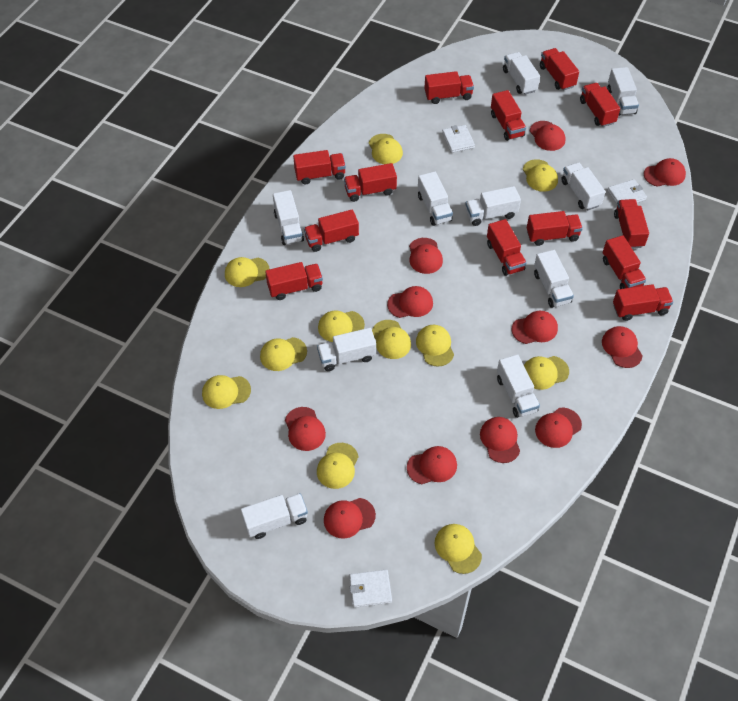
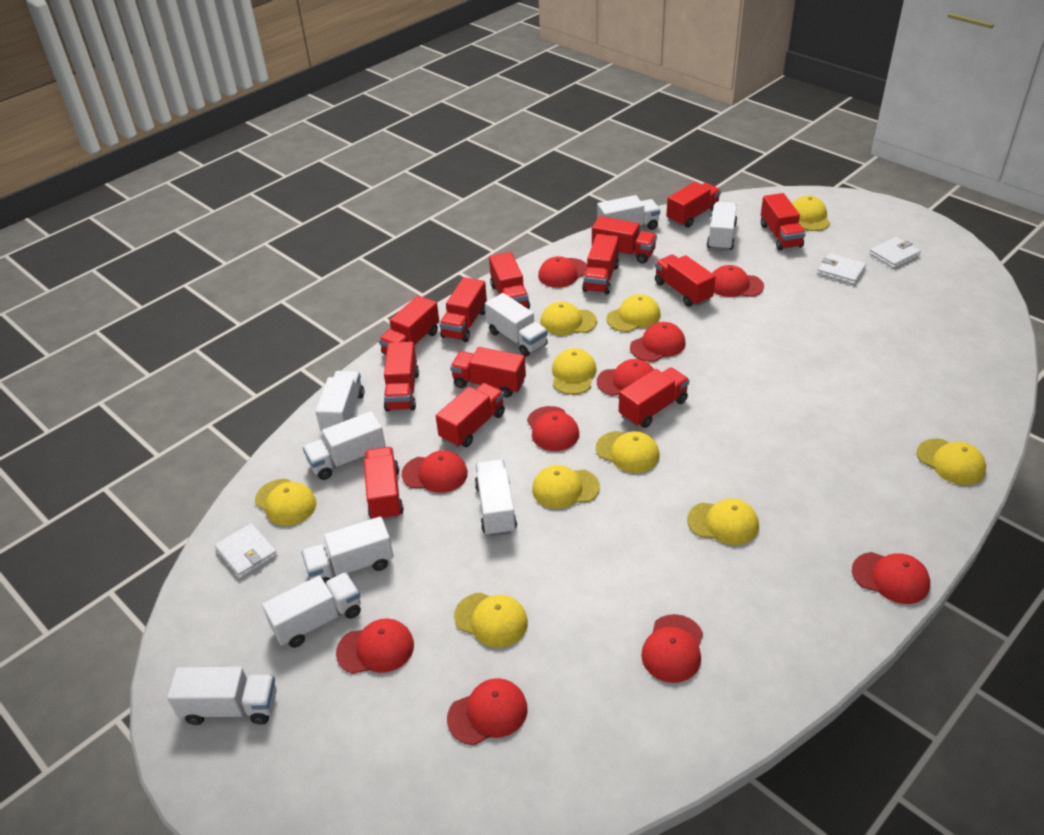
red cap: [285,407,326,451] [324,498,376,539] [387,286,433,318] [407,446,457,484] [409,238,443,274] [480,417,520,463] [512,311,558,344] [530,121,566,151] [535,408,582,448] [602,326,643,368] [644,158,686,187] = 11 -> [336,618,414,674] [402,450,468,493] [447,678,528,745] [527,406,579,451] [538,256,587,288] [597,359,654,396] [630,322,686,362] [641,614,703,683] [712,265,764,297] [852,552,930,604] = 10
white truck: [241,493,308,539] [273,190,304,245] [317,328,376,371] [418,171,453,226] [465,186,521,226] [497,354,540,418] [503,52,540,95] [534,250,574,308] [561,162,606,210] [607,67,639,116] = 10 -> [167,667,277,725] [262,572,361,648] [302,516,394,584] [303,411,386,480] [315,371,364,432] [475,459,517,536] [485,293,548,357] [597,195,660,230] [707,202,737,251] = 9
yellow cap: [202,375,251,409] [225,257,269,287] [260,337,307,371] [317,443,359,489] [318,310,365,342] [369,134,403,164] [372,320,411,359] [416,325,454,367] [435,524,482,574] [523,159,558,192] [524,356,569,390] = 11 -> [255,479,317,526] [454,593,528,648] [532,465,600,509] [540,302,597,335] [552,348,597,395] [596,431,660,473] [606,294,661,332] [687,499,759,545] [792,196,830,231] [917,438,986,485] = 10

